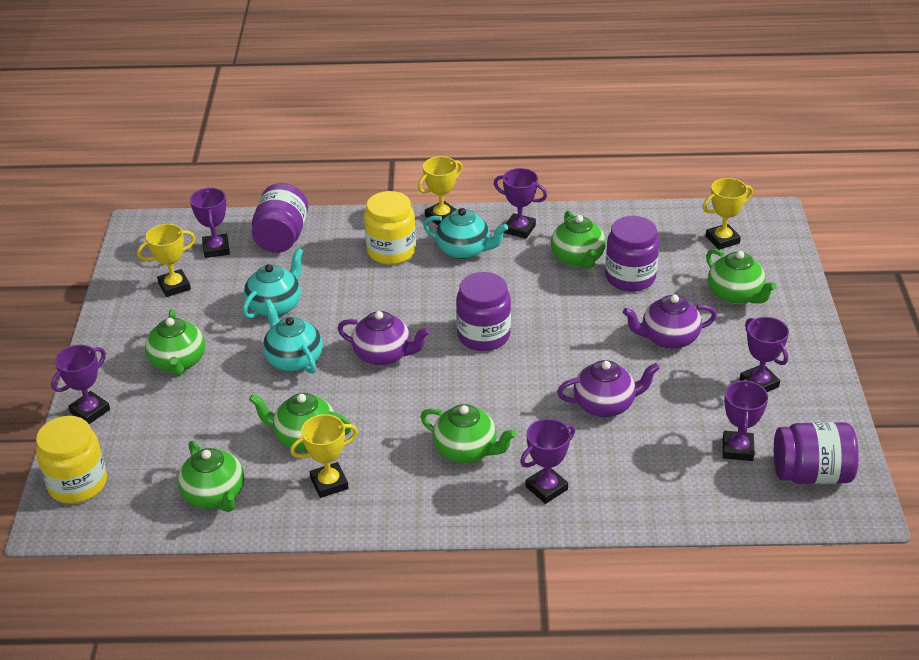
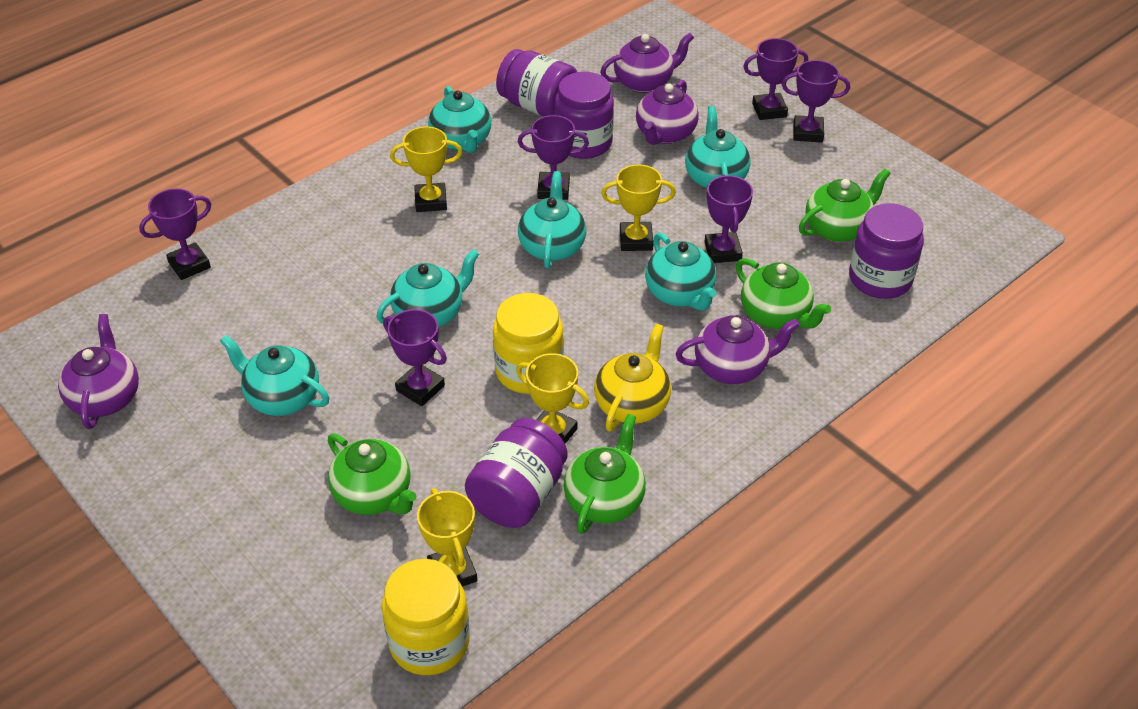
green teapot: [145,310,205,377] [178,440,244,512] [249,393,351,451] [420,404,516,463] [551,211,606,269] [706,249,777,304] = 6 -> [328,433,416,515] [564,414,646,534] [736,258,831,329] [799,169,891,242] = 4
purple teapot: [337,311,430,366] [557,360,660,417] [623,295,717,349] = 3 -> [58,314,139,429] [600,33,694,93] [636,80,699,145] [675,315,800,384] = 4
turquoise teapot: [242,248,303,319] [263,299,323,374] [423,208,508,260] = 3 -> [220,335,329,416] [376,249,479,327] [428,86,491,153] [518,171,586,269] [645,233,717,311] [685,106,750,189] = 6
yellow teapot: none = 0 -> [594,324,671,431] = 1

